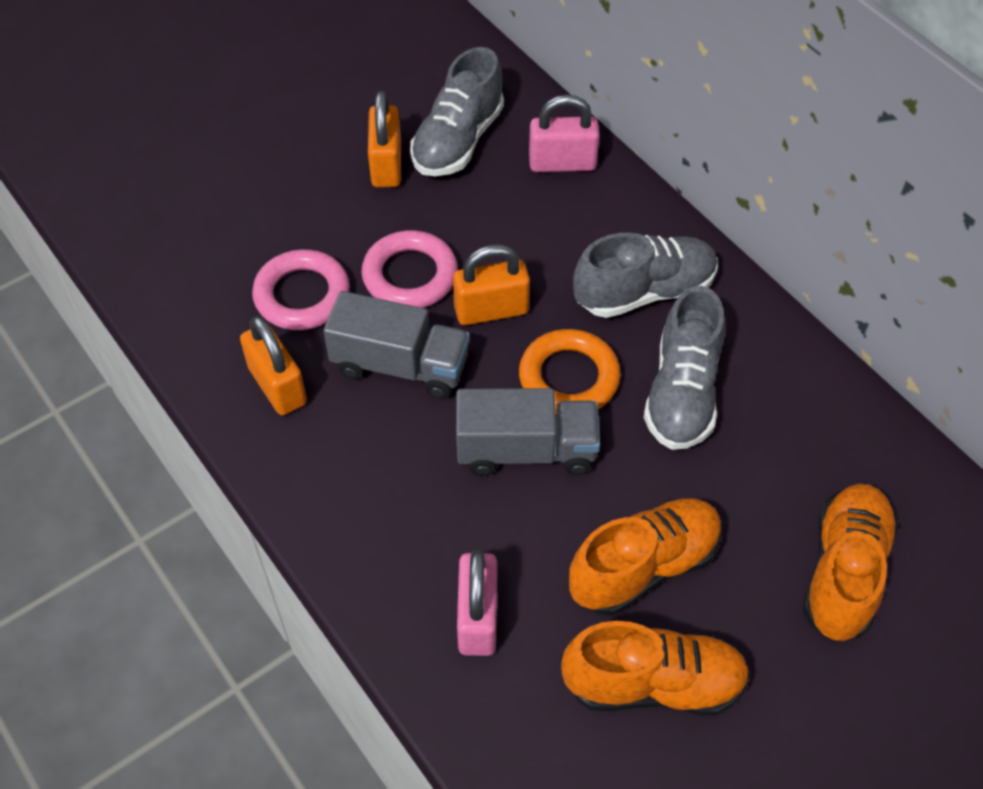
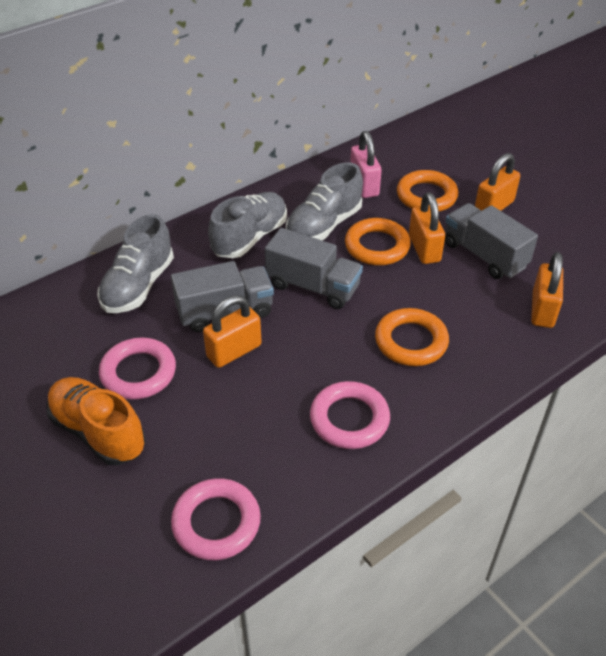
grey truck: [324,291,470,399] [456,388,600,476] = 2 -> [171,261,274,332] [265,228,363,309] [445,203,538,279] = 3
orange padlock: [240,316,307,415] [368,91,401,188] [453,244,530,325] = 3 -> [203,295,262,368] [409,192,445,264] [475,153,520,211] [531,252,563,328] = 4
orange ring: [519,329,621,414] = 1 -> [345,218,411,266] [375,308,449,366] [397,170,458,212] = 3
orange shoe: [561,621,750,716] [569,498,723,616] [803,483,898,641] = 3 -> [46,377,145,466] = 1
pink padlock: [457,549,497,656] [529,94,600,172] = 2 -> [350,131,382,198] = 1
pink ring: [252,249,350,330] [361,230,458,308] = 2 -> [99,338,176,400] [171,478,261,560] [310,381,390,449] = 3

